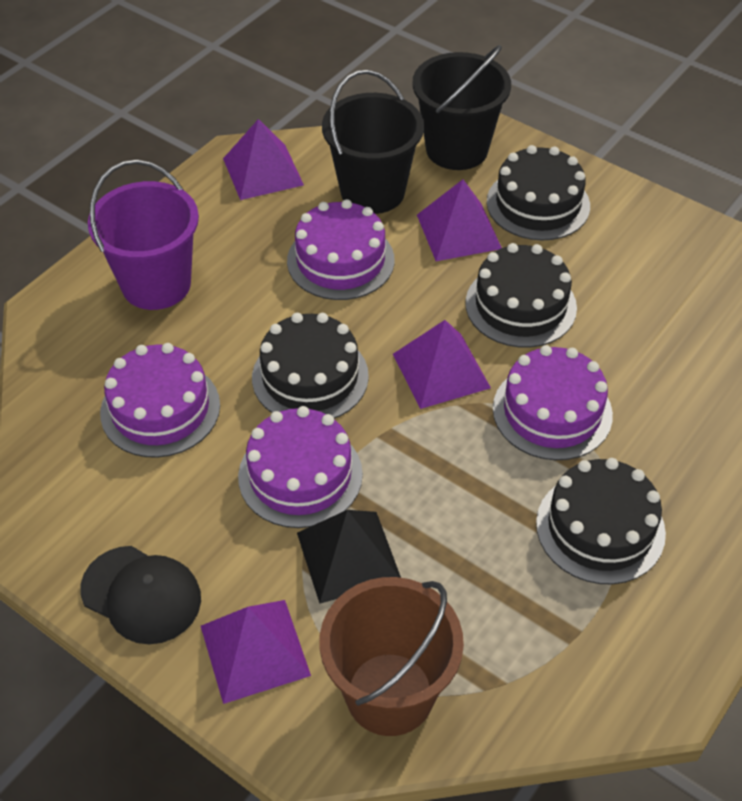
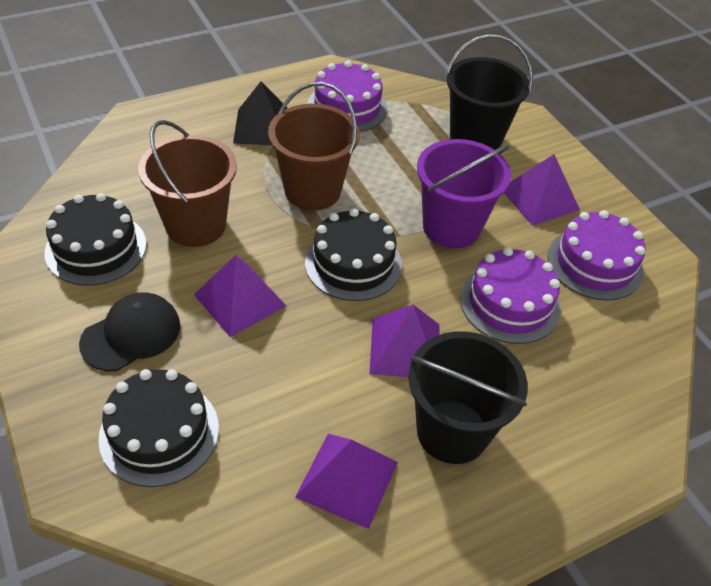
black cake: [252,313,369,419] [465,243,577,348] [487,145,590,241] [536,458,666,584] = 4 -> [44,193,147,286] [98,369,219,487] [305,208,402,301] = 3
brown bucket: [319,577,464,736] = 1 -> [138,120,237,247] [268,82,360,210] = 2
purple cake: [100,343,220,458] [238,406,363,528] [287,199,395,300] [493,345,613,460] = 4 -> [307,61,388,132] [460,247,561,344] [548,210,645,301] = 3

